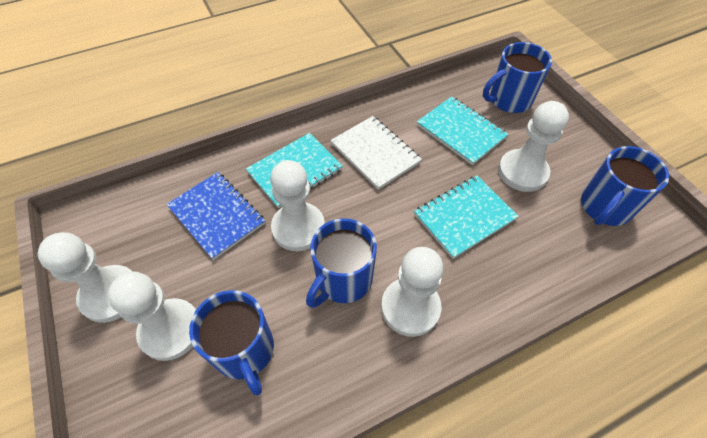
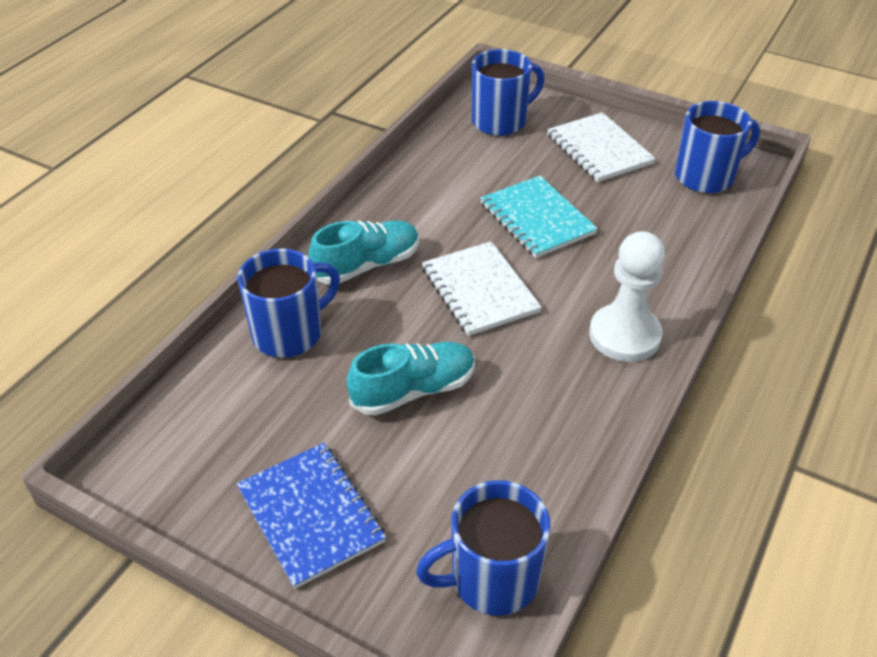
turquoise notebook: [246,133,343,208] [414,175,519,259] [417,96,508,165] = 3 -> [480,176,598,258] = 1
turquoise shoe: none = 0 -> [308,221,419,284] [347,342,475,415] = 2
white notebook: [330,116,422,190] = 1 -> [422,241,542,336] [547,112,656,182] = 2
white pawn: [38,232,132,323] [108,272,196,361] [270,160,325,251] [381,247,443,337] [498,101,569,192] = 5 -> [589,231,665,362] = 1

